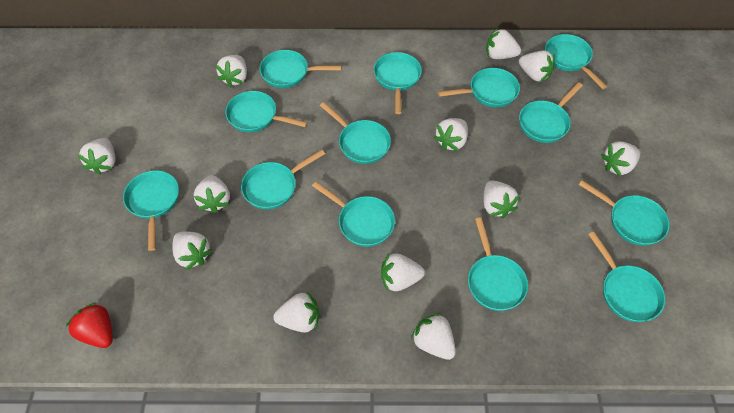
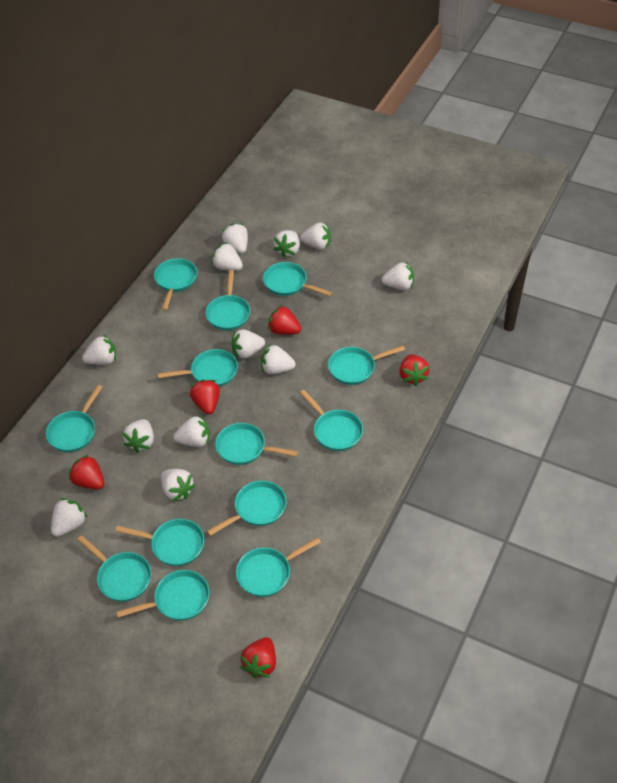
red strawberry: [66,302,113,348] = 1 -> [69,454,105,489] [190,380,220,415] [240,637,276,678] [268,305,301,335] [399,354,429,386] = 5

